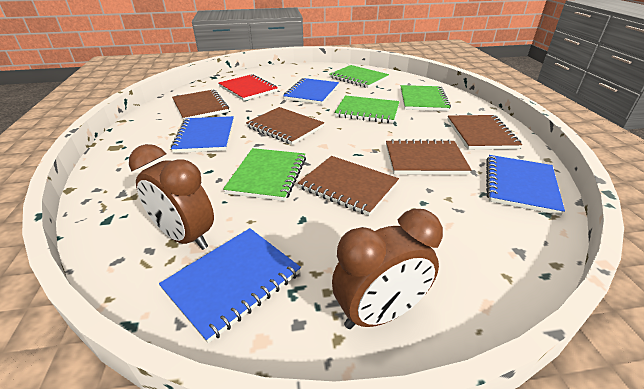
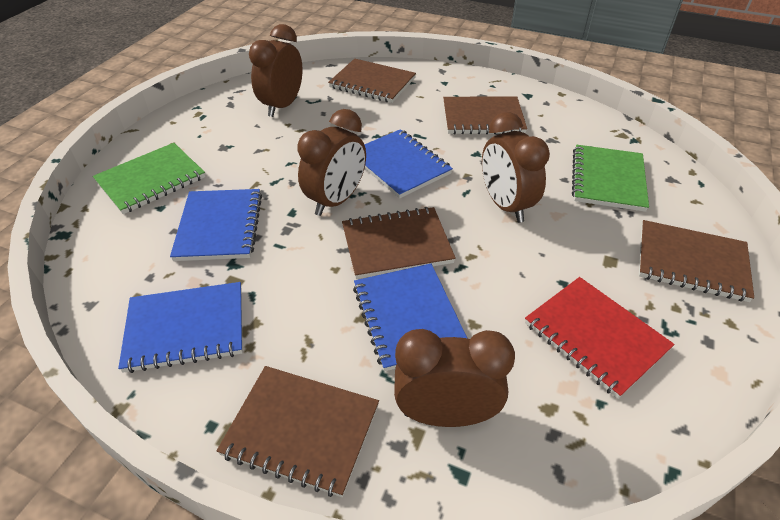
brown clock: [129,144,214,250] [332,209,443,329] = 2 -> [249,24,303,117] [297,109,366,216] [394,329,515,427] [482,112,550,223] = 4
green notebook: [223,148,306,201] [329,65,389,88] [335,95,400,123] [401,85,451,111] = 4 -> [93,143,205,214] [572,145,649,212] = 2

